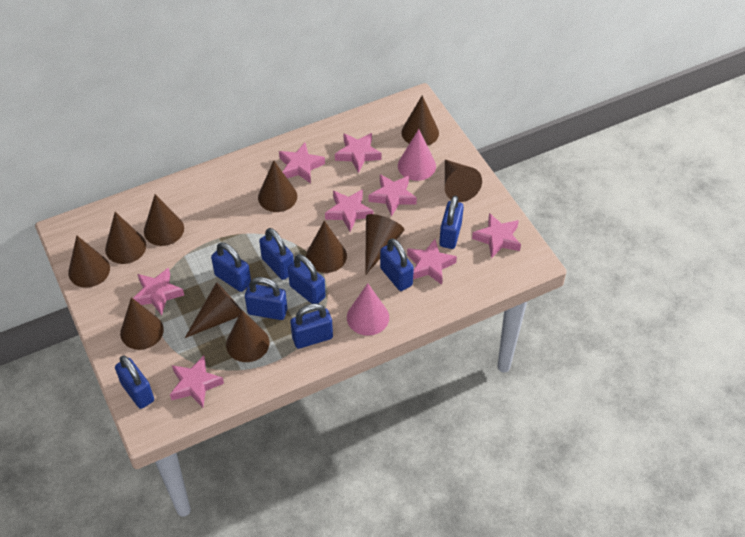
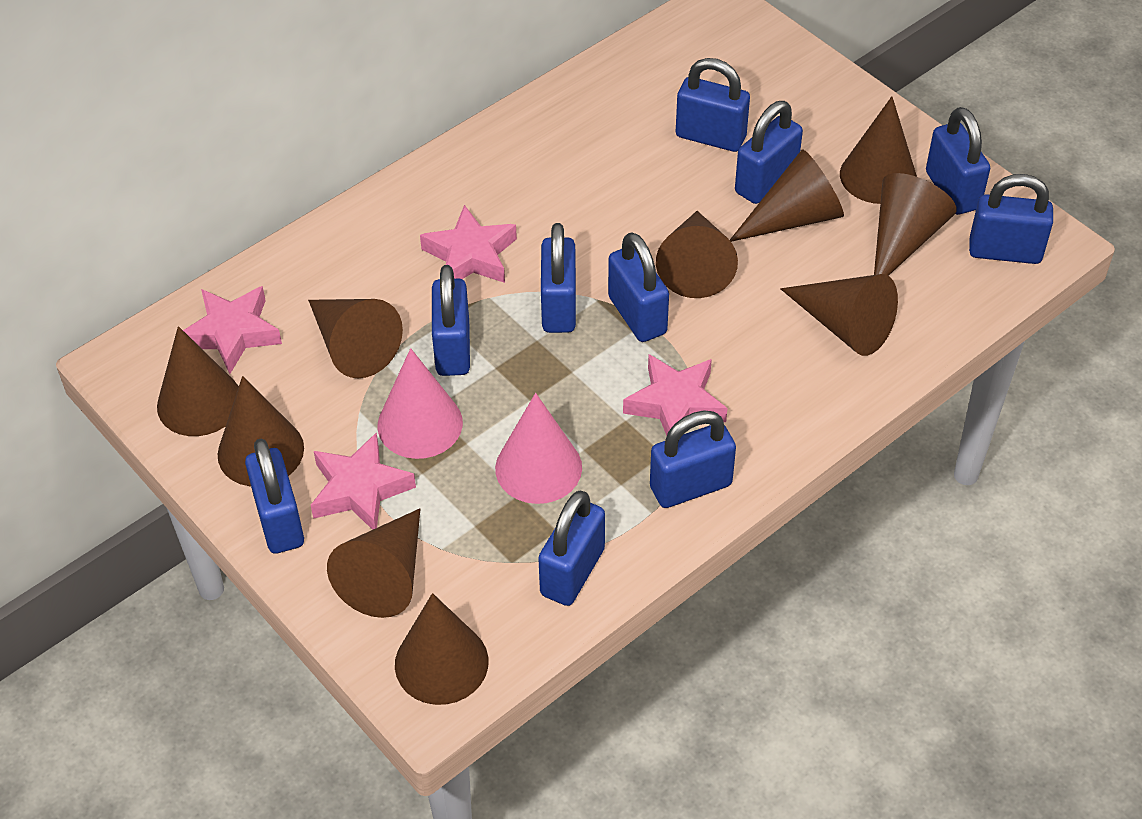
blue padlock: [115,355,154,409] [211,243,251,292] [245,277,287,320] [259,228,294,280] [288,255,326,304] [290,303,333,349] [380,238,414,291] [439,195,464,249] = 8 -> [245,439,304,554] [432,265,470,376] [538,491,605,606] [541,223,576,333] [608,232,669,342] [650,410,736,508] [676,58,750,152] [735,101,803,204] [926,107,990,215] [969,174,1053,264] = 10
brown cone: [68,235,110,288] [105,212,146,264] [120,297,164,350] [144,194,184,246] [185,282,241,338] [226,310,269,362] [258,160,297,212] [306,221,347,273] [365,214,404,275] [401,96,439,146] [445,159,482,202] = 11 -> [157,326,239,436] [218,376,304,486] [308,299,403,378] [327,509,420,618] [395,593,488,705] [656,211,738,298] [730,149,844,242] [780,274,898,356] [840,96,917,204] [874,173,957,276] = 10
pink star: [133,267,184,315] [170,356,224,408] [279,143,325,183] [325,189,374,232] [335,133,382,173] [369,174,417,217] [407,239,457,285] [472,213,521,259] = 8 -> [183,286,282,374] [311,433,416,530] [420,205,517,283] [623,354,727,436] = 4

